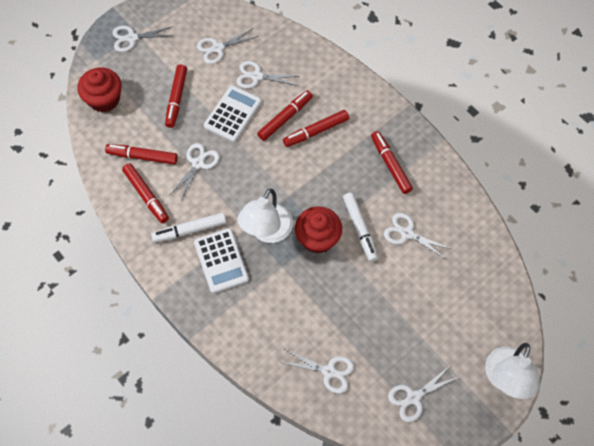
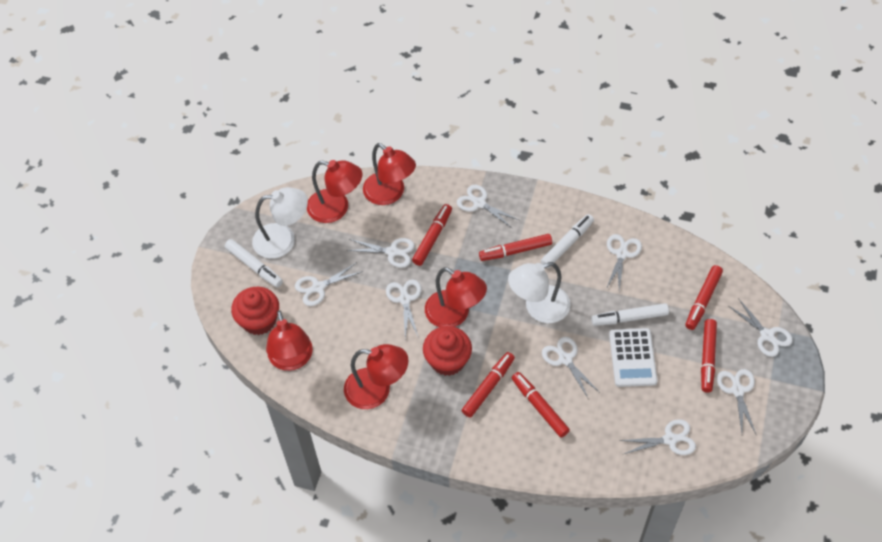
red lamp: none = 0 -> [266,310,313,371] [307,160,363,223] [344,344,409,409] [363,143,416,205] [425,267,487,327] = 5
white calculator: [194,228,249,293] [204,85,262,142] = 2 -> [609,328,658,387] = 1
white marker: [151,212,226,243] [343,192,378,262] = 2 -> [225,239,283,288] [541,214,594,268] [591,303,669,326] = 3
white scissors: [112,25,174,52] [169,143,220,202] [197,28,258,64] [236,61,299,88] [280,349,354,393] [384,213,451,260] [388,367,458,422] = 7 -> [295,262,363,306] [346,238,415,268] [386,279,421,338] [457,185,519,229] [542,337,600,398] [606,234,642,291] [619,419,696,455] [717,369,756,434] [729,298,793,357] = 9

